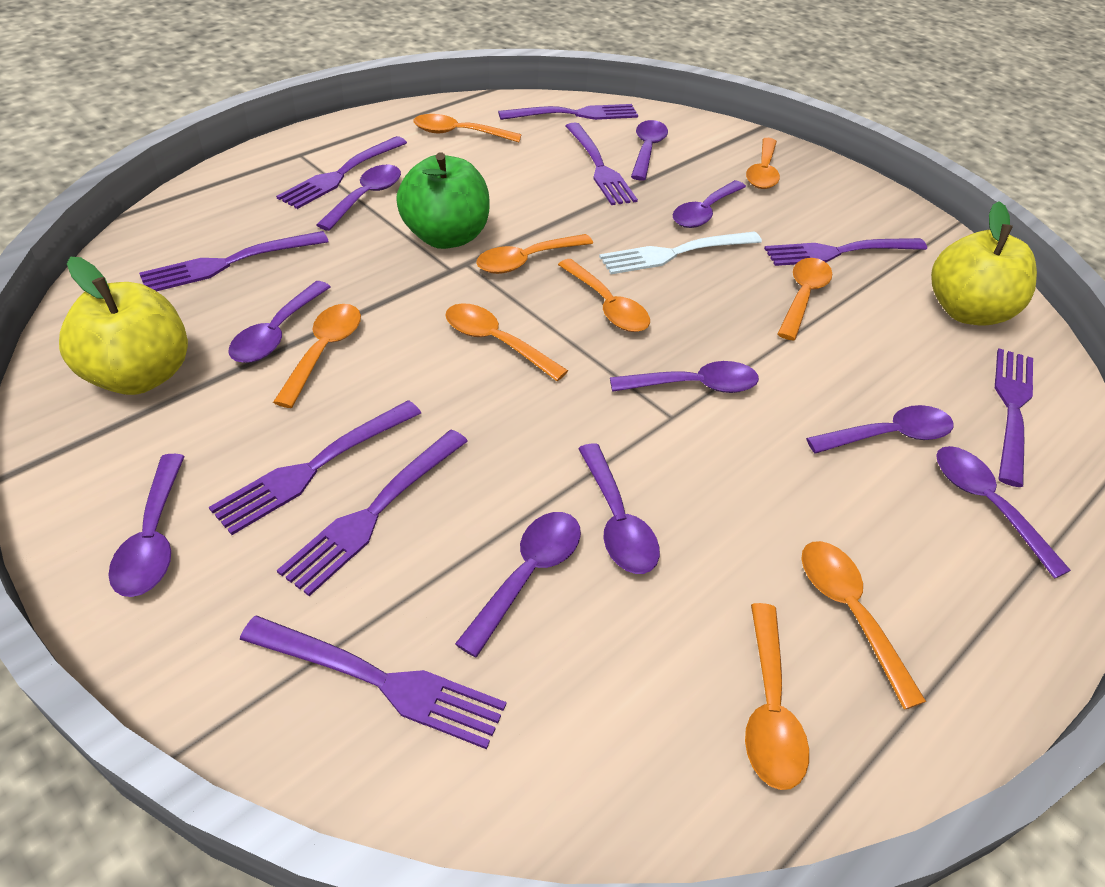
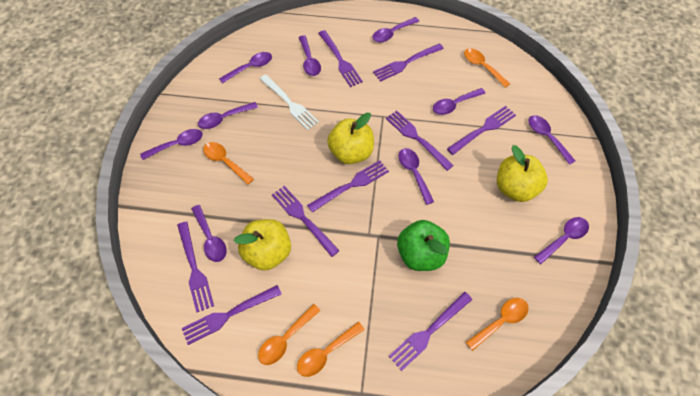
orange spoon: [273,304,361,408] [414,114,522,142] [445,303,568,381] [476,234,593,274] [558,259,650,332] [745,603,809,790] [746,138,780,189] [777,258,832,341] [802,541,926,710] = 9 -> [203,142,254,185] [258,304,321,365] [297,321,365,377] [464,48,510,88] [466,298,529,351] = 5
yellow apple: [59,257,188,395] [931,201,1037,326] = 2 -> [234,219,291,271] [327,113,374,164] [497,145,548,202] = 3

